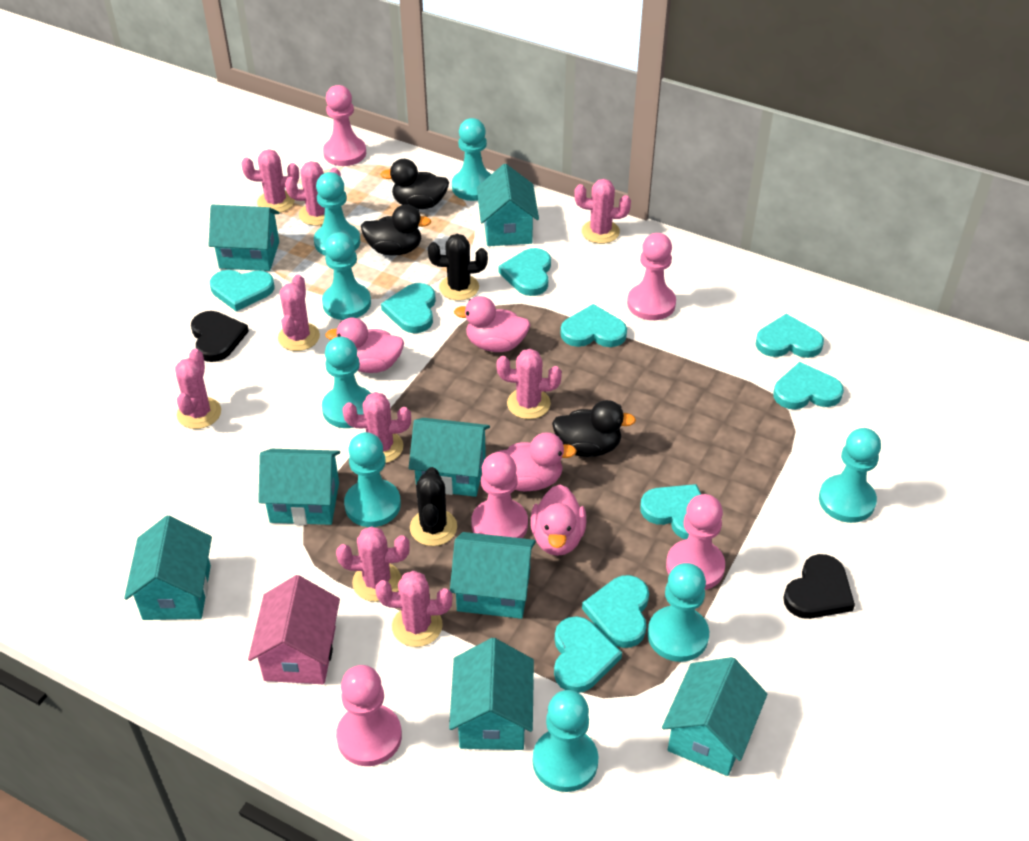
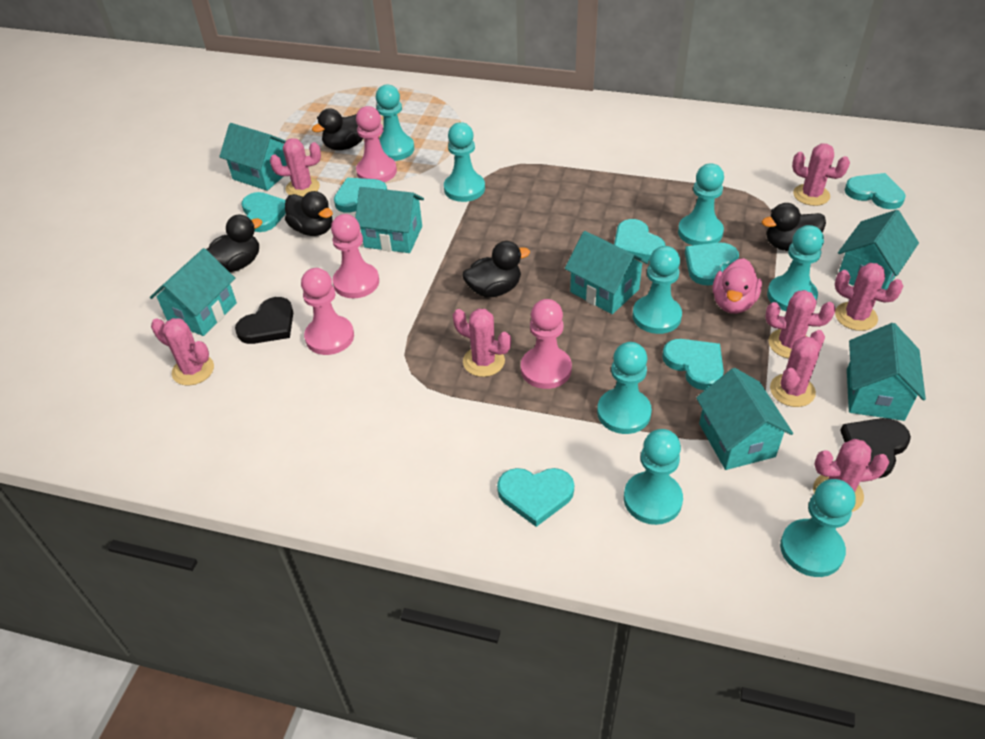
black cactus: [410,467,457,546] [428,234,488,301] = 2 -> none = 0
black duck: [361,204,431,256] [380,159,449,209] [552,400,636,457] = 3 -> [206,215,262,272] [285,191,333,236] [312,108,364,150] [462,241,530,297] [762,203,826,251] = 5
pink cactus: [175,348,221,429] [241,149,299,213] [278,274,320,351] [285,161,341,226] [336,526,410,602] [343,392,411,463] [375,571,452,647] [497,349,562,419] [574,179,631,244] = 9 -> [151,318,214,386] [270,138,321,197] [453,309,511,377] [765,290,836,359] [770,330,825,407] [792,143,850,206] [813,439,889,512] [835,263,903,331] = 8
pink duck: [325,317,404,373] [454,296,530,352] [497,432,577,491] [530,485,586,556] = 4 -> [713,258,762,314] = 1
pink house: [248,575,340,684] = 1 -> none = 0
pink pawn: [323,85,366,166] [336,665,402,766] [471,452,528,538] [627,233,676,320] [666,494,725,590] = 5 -> [301,268,354,355] [331,214,379,298] [356,106,397,182] [521,299,572,389] = 4
turquoise heart: [210,270,275,311] [381,283,436,333] [498,248,551,296] [554,616,622,693] [561,304,627,347] [582,575,649,648] [640,484,701,539] [756,314,824,358] [773,362,844,409] = 9 -> [242,192,286,232] [334,178,387,213] [497,468,574,527] [614,219,665,261] [662,339,724,390] [685,243,739,285] [845,173,906,209] = 7
turquoise house: [124,516,212,620] [208,205,279,271] [258,449,340,525] [409,418,490,497] [449,638,534,750] [450,532,536,619] [477,164,539,246] [662,657,767,776] = 8 -> [150,248,237,336] [219,123,287,191] [355,187,424,253] [565,231,649,314] [696,368,793,470] [838,210,919,290] [847,323,926,421] = 7

